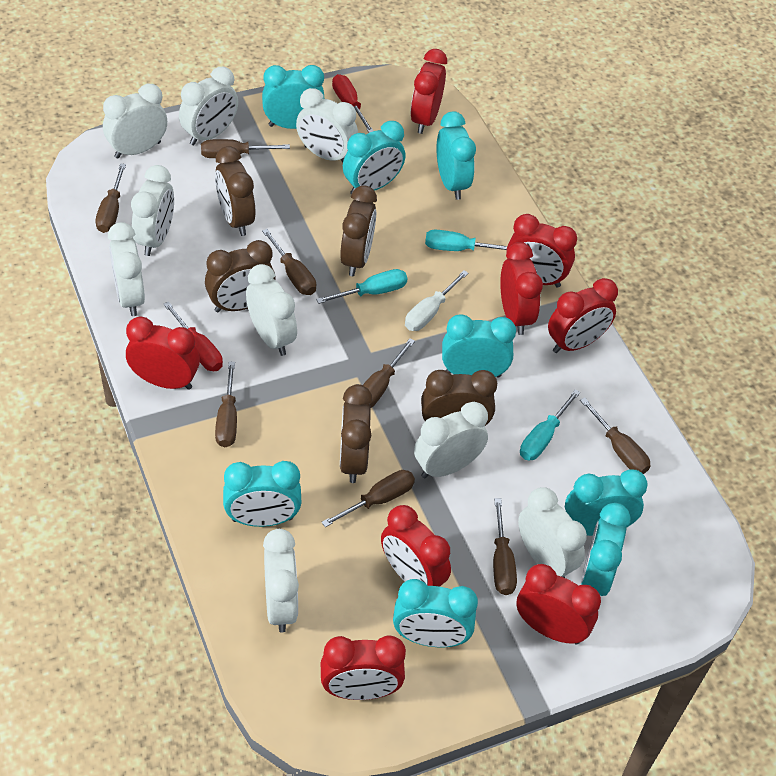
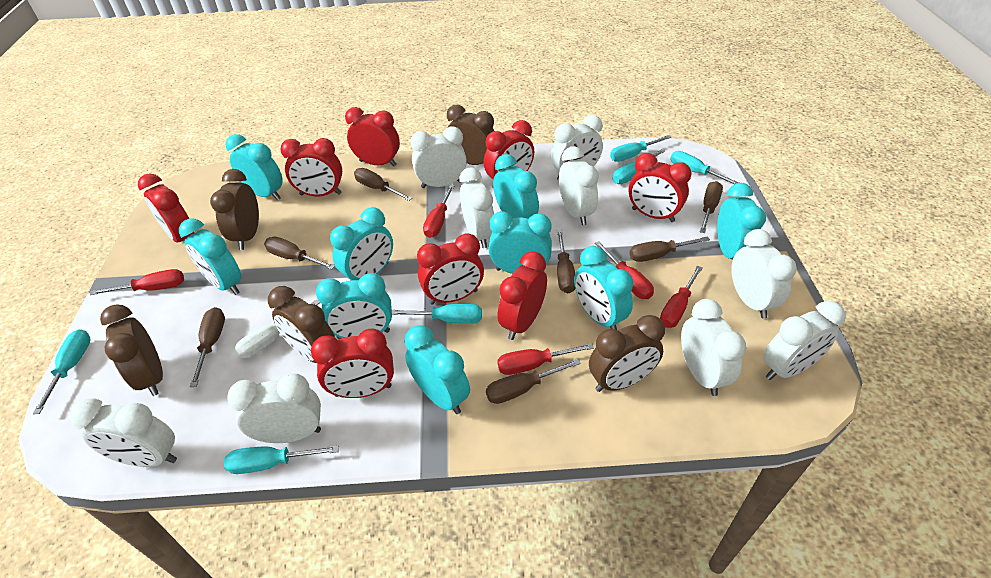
brown screwdriver: [95,164,126,233] [201,139,290,158] [215,362,237,447] [262,229,316,295] [321,470,415,527] [363,338,415,408] [493,498,517,595] [580,397,650,474] = 8 -> [190,307,225,387] [264,237,335,270] [354,168,412,201] [486,359,581,404] [557,230,575,293] [629,236,710,262] [700,181,723,233] = 7
red screwdriver: [163,301,223,371] [332,74,374,133] = 2 -> [90,269,184,295] [423,185,455,238] [497,343,594,375] [595,241,654,299] [660,266,702,328] = 5
turquoise clock: [223,461,302,527] [262,65,324,129] [343,121,405,194] [393,579,478,647] [436,112,476,200] [442,315,516,378] [565,469,648,536] [581,503,631,596] = 8 -> [179,218,242,295] [225,134,283,200] [316,273,392,339] [330,207,393,281] [405,326,470,414] [488,211,552,274] [493,154,539,219] [574,246,633,330] [717,183,766,259] = 9
turquoise screwdriver: [316,269,407,304] [425,230,507,251] [520,389,580,460] = 3 -> [33,329,91,414] [224,445,339,474] [392,304,482,324] [610,135,671,162] [613,149,665,184] [670,151,739,184] = 6

